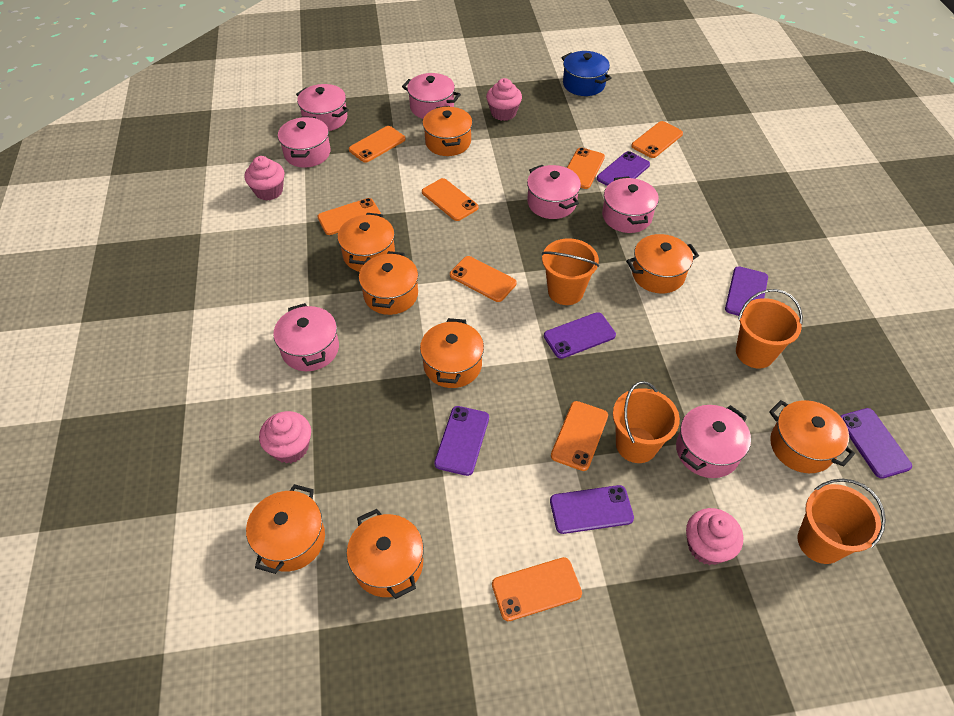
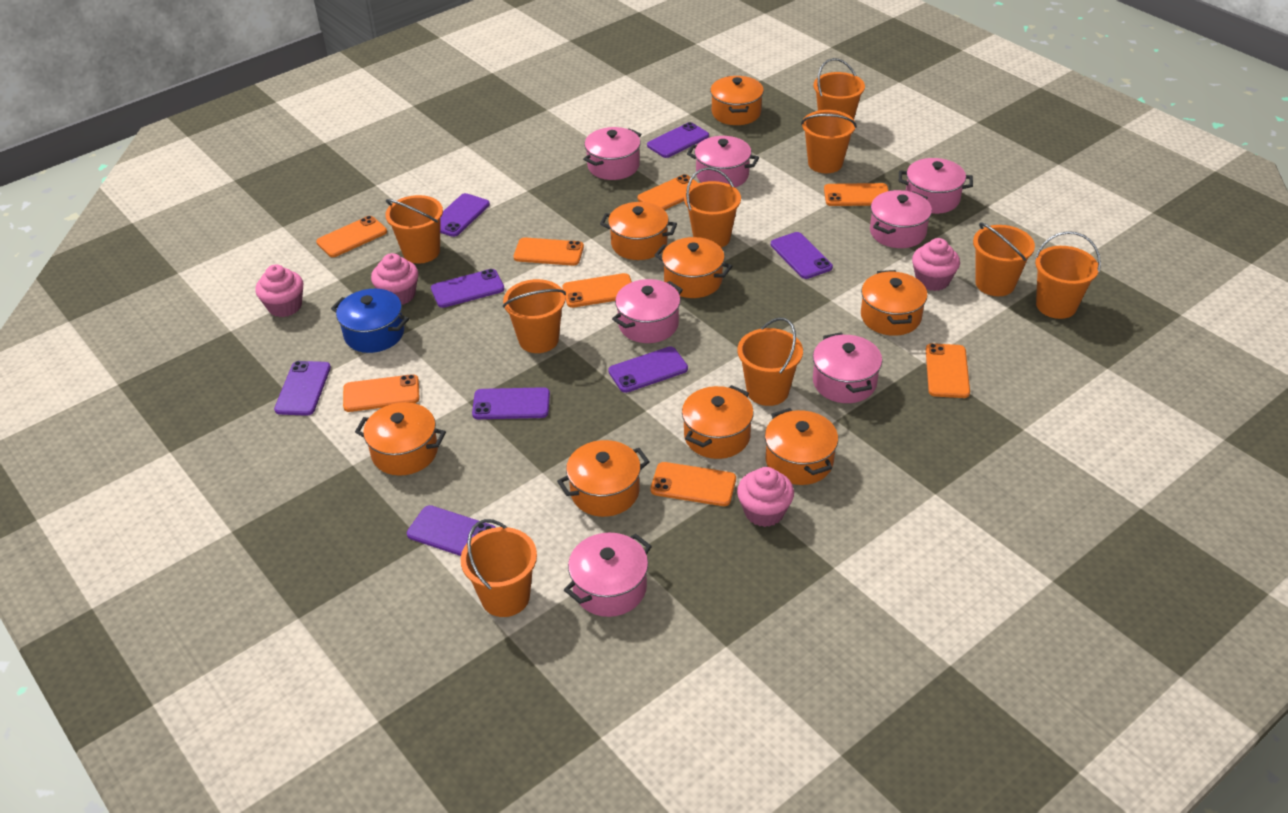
orange bucket: [542,239,599,305] [613,381,680,463] [736,289,803,368] [797,479,886,564] = 4 -> [385,195,443,263] [461,519,537,617] [503,279,566,353] [684,167,741,248] [738,318,803,406] [801,110,857,173] [813,58,865,119] [973,222,1035,296] [1035,231,1101,319] = 9
purple phone: [434,406,489,476] [544,312,616,359] [550,485,634,534] [597,151,650,186] [725,266,768,316] [840,408,912,479] = 6 -> [274,361,331,416] [407,505,496,556] [431,269,505,308] [440,193,490,237] [472,387,550,419] [608,347,688,393] [647,122,709,158] [771,232,833,279] = 8

